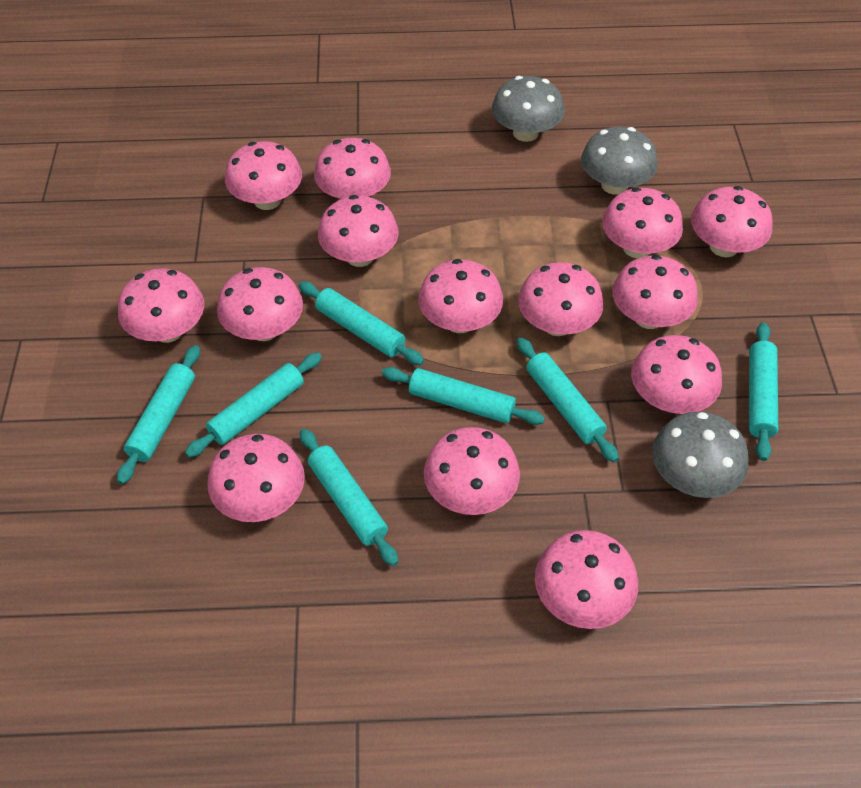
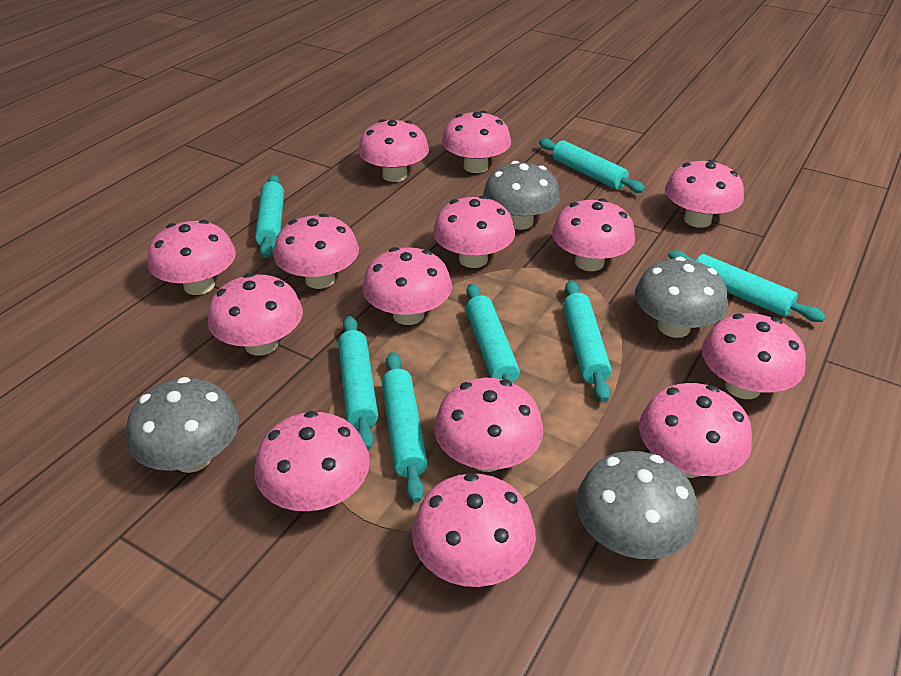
grey mushroom: [492,76,565,142] [581,127,658,195] [652,412,749,498] = 3 -> [126,377,239,473] [483,161,560,230] [576,451,698,559] [635,257,728,338] = 4

